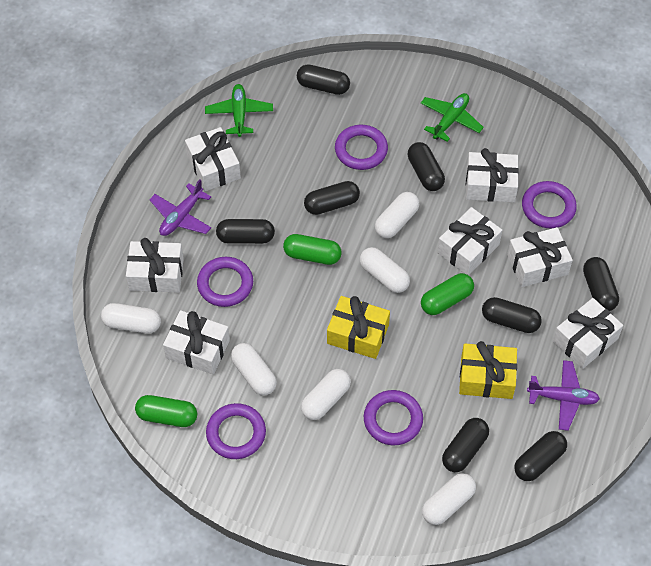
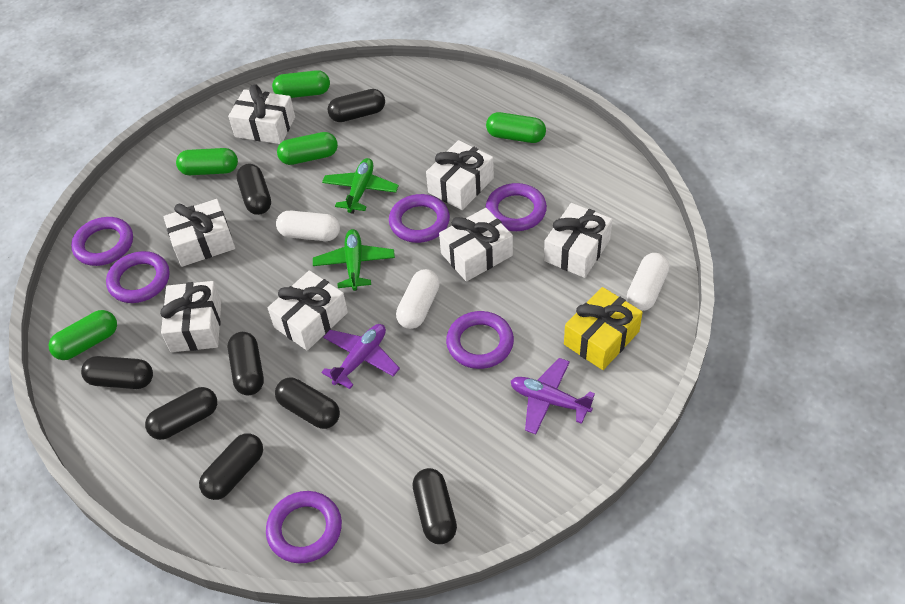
green capsule: [135,395,197,427] [283,234,342,265] [421,273,474,315] = 3 -> [48,310,117,360] [176,148,238,175] [272,70,330,98] [277,132,338,165] [486,112,546,143] = 5
purple ring: [197,257,253,307] [206,403,266,459] [335,125,388,170] [364,390,423,445] [522,181,577,229] = 5 -> [71,217,133,266] [106,251,170,303] [266,491,342,563] [389,194,450,243] [446,311,514,369] [486,183,547,231] = 6
white capsule: [101,303,161,333] [231,343,277,395] [301,369,351,420] [360,247,410,293] [375,192,419,238] [422,473,476,525] = 6 -> [276,211,340,241] [396,269,440,329] [627,253,669,311] = 3
yellow gift: [327,296,390,359] [459,341,517,399] = 2 -> [564,287,643,370] = 1

